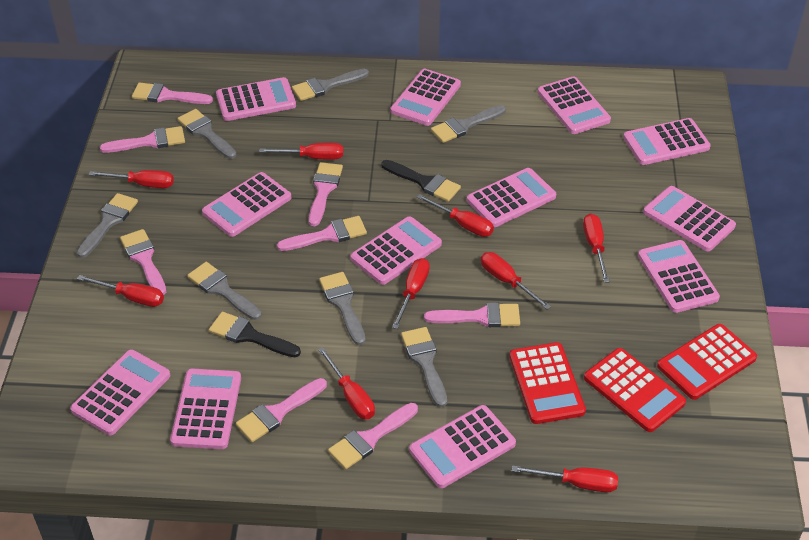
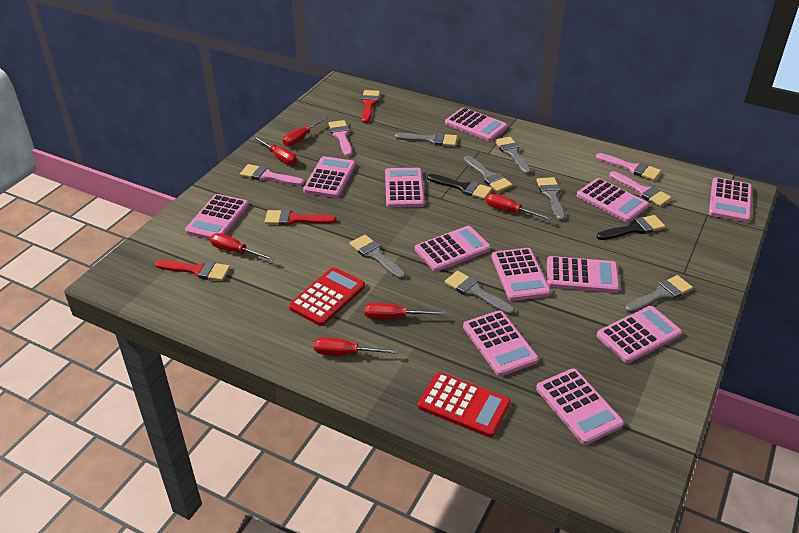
pink brush: [100,126,185,153] [120,229,166,295] [132,82,213,104] [236,378,327,442] [277,216,367,251] [309,162,343,226] [328,403,418,469] [424,303,520,327] = 8 -> [240,164,304,186] [328,120,352,156] [596,153,661,181] [609,171,672,207] = 4
red brush: none = 0 -> [155,260,230,281] [264,209,336,225] [361,90,380,123] = 3
red calculator: [509,342,586,424] [584,348,686,432] [657,324,757,400] = 3 -> [289,267,365,326] [418,372,510,437] = 2
red screwdriver: [77,275,164,307] [89,170,174,188] [259,143,343,160] [318,347,375,419] [392,258,430,329] [416,194,494,237] [481,252,551,309] [512,465,618,492] [583,213,610,283] = 9 -> [210,233,275,261] [252,136,297,165] [283,116,328,147] [314,337,398,355] [365,303,445,319] [486,194,552,221] = 6

